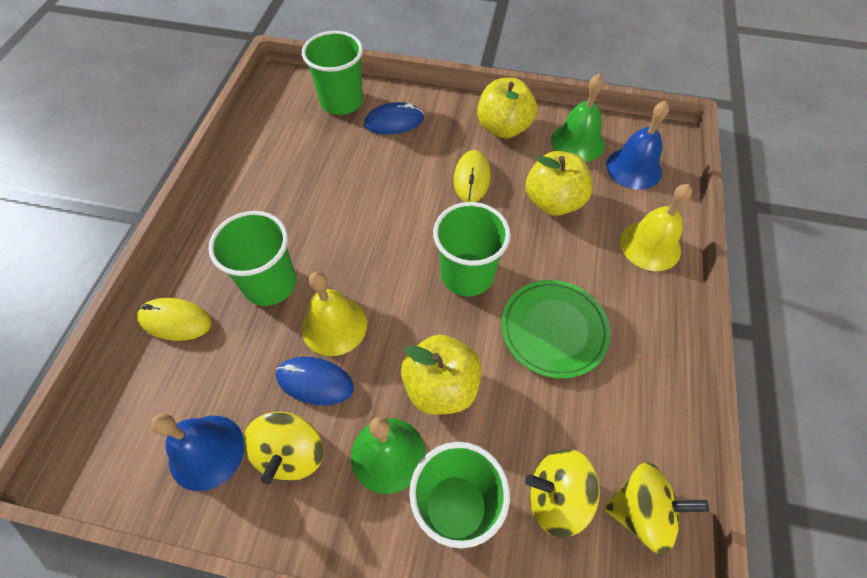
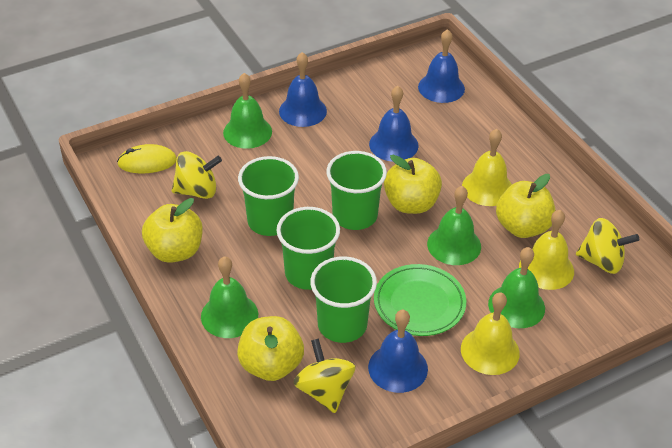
blue bell: [151,414,244,491] [606,101,669,190] = 2 -> [279,52,327,127] [368,310,428,393] [369,86,419,162] [418,29,465,103] = 4
blue mouse: [276,357,354,405] [364,102,424,134] = 2 -> none = 0
green bell: [351,417,425,494] [551,73,604,162] = 2 -> [201,256,258,338] [223,73,272,149] [427,186,481,265] [488,247,545,328] = 4
yellow apple: [401,335,481,415] [477,78,537,138] [526,151,593,216] = 3 -> [142,198,203,263] [237,316,304,381] [384,155,442,214] [496,174,556,238] = 4
yellow bell: [301,271,367,356] [620,184,692,271] = 2 -> [461,292,520,375] [462,129,512,206] [519,210,574,290] = 3
yellow mouse: [137,298,212,341] [454,150,491,202] = 2 -> [117,144,177,174] = 1

